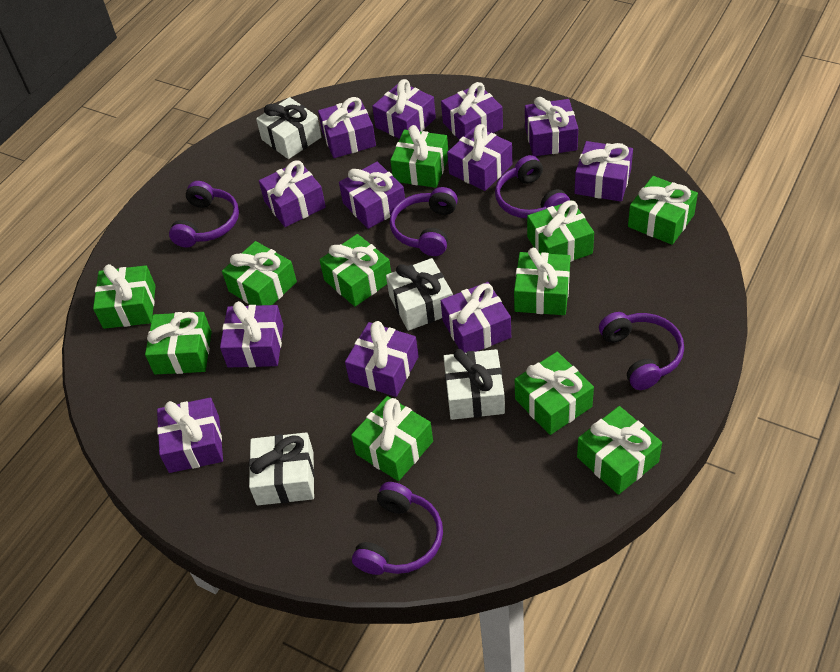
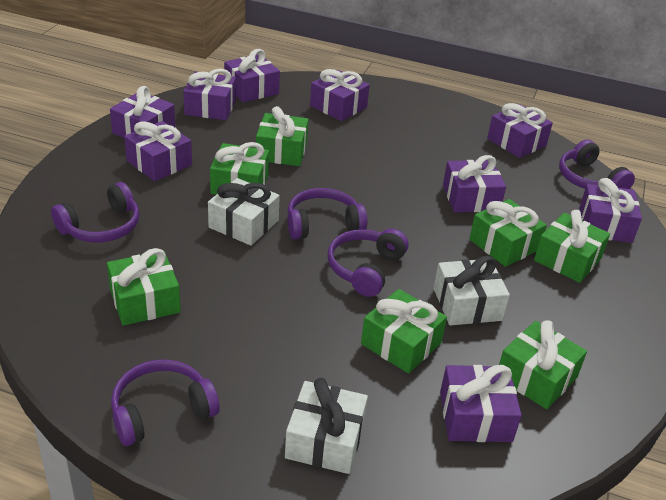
green gift: [93,264,156,329] [145,312,212,374] [222,241,297,306] [320,234,391,307] [351,396,433,481] [390,125,448,188] [514,248,571,315] [515,352,594,435] [527,200,594,262] [577,406,662,495] [628,176,698,245] = 11 -> [107,248,181,326] [210,142,269,195] [256,106,309,166] [361,289,447,374] [469,199,547,267] [499,320,587,409] [534,210,610,283] = 7
purple gift: [157,398,223,473] [220,301,284,368] [259,161,326,227] [318,97,376,158] [339,162,405,229] [345,321,419,397] [372,79,436,139] [441,82,503,140] [441,282,511,353] [447,124,513,191] [525,97,578,156] [575,141,633,202] = 12 -> [110,86,175,138] [124,121,192,181] [183,69,236,120] [224,49,280,102] [310,69,370,121] [440,365,522,442] [443,155,506,212] [487,103,553,158] [579,178,642,243] = 9
white gift: [249,432,315,505] [256,97,321,159] [386,258,453,331] [443,349,505,420] = 4 -> [208,178,280,246] [285,378,368,474] [434,256,510,326] = 3

